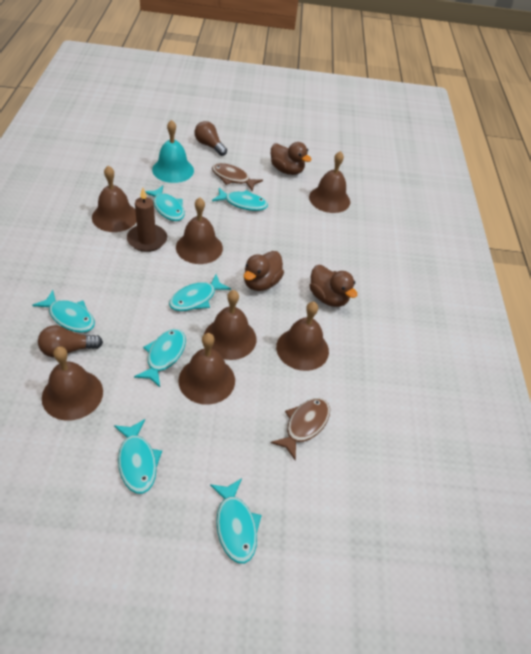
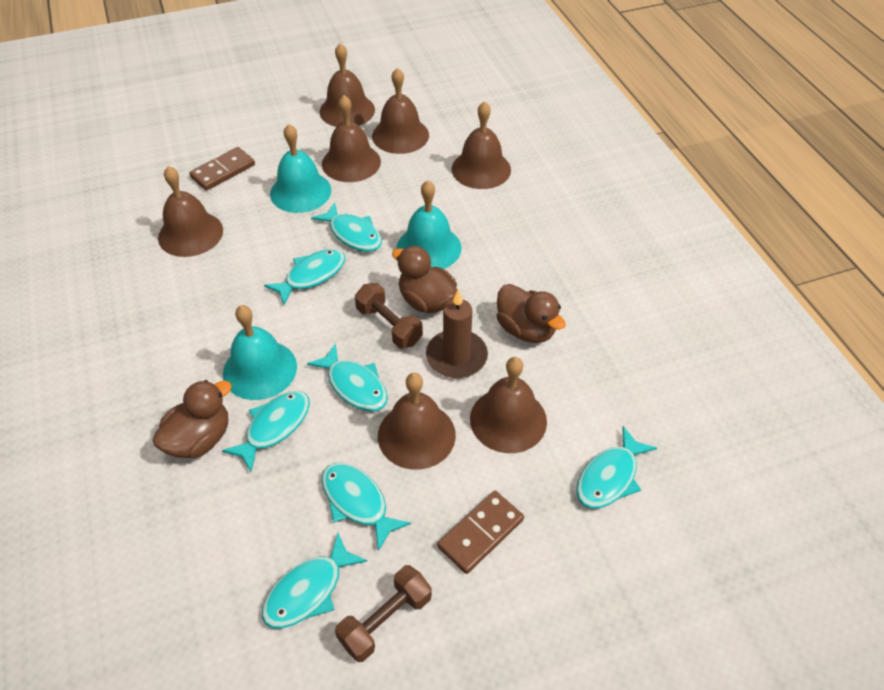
brown domino: none = 0 -> [189,147,255,191] [437,491,524,574] = 2
brown dumbbell: none = 0 -> [335,565,432,662] [355,283,423,348] = 2
brown fish: [212,163,263,192] [270,398,330,460] = 2 -> none = 0
brown light bulb: [38,325,103,357] [195,121,227,156] = 2 -> none = 0
turquoise bell: [152,120,194,183] = 1 -> [223,305,297,400] [270,124,331,213] [396,180,462,269] = 3

